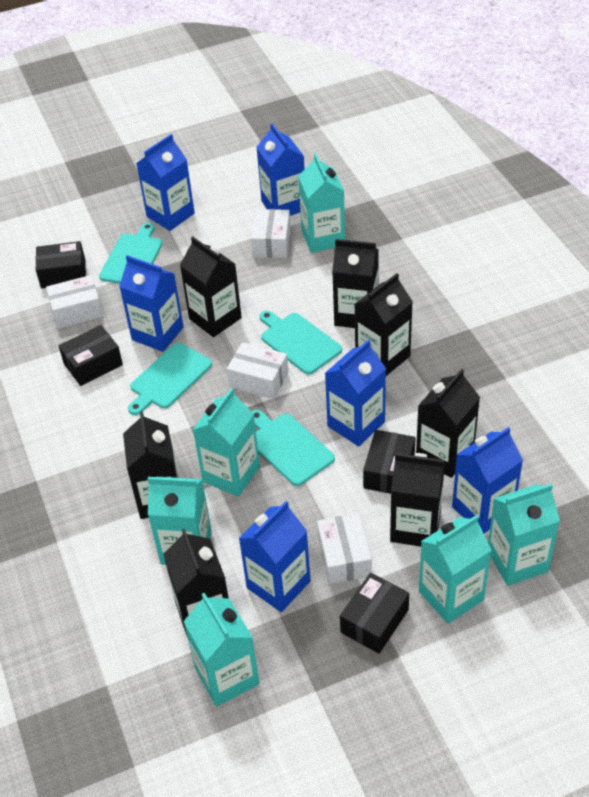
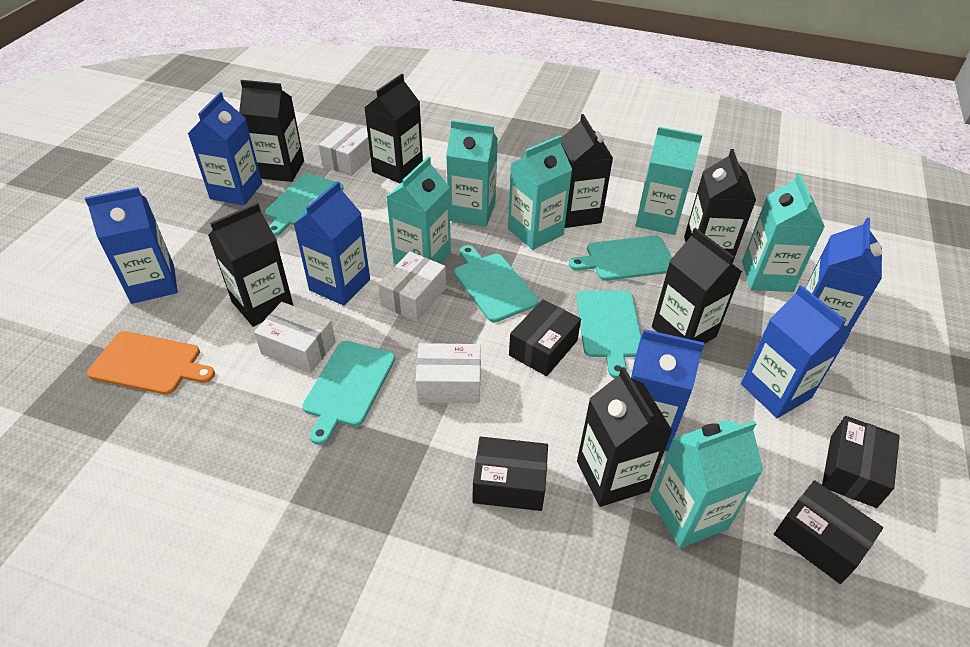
orange cutting board: none = 0 -> [87,331,215,395] = 1
turquoise cutting board: [99,223,163,284] [128,343,212,415] [252,410,335,486] [260,311,342,375] = 4 -> [265,173,344,236] [302,341,395,445] [454,245,538,322] [569,235,672,281] [577,290,641,378] = 5

